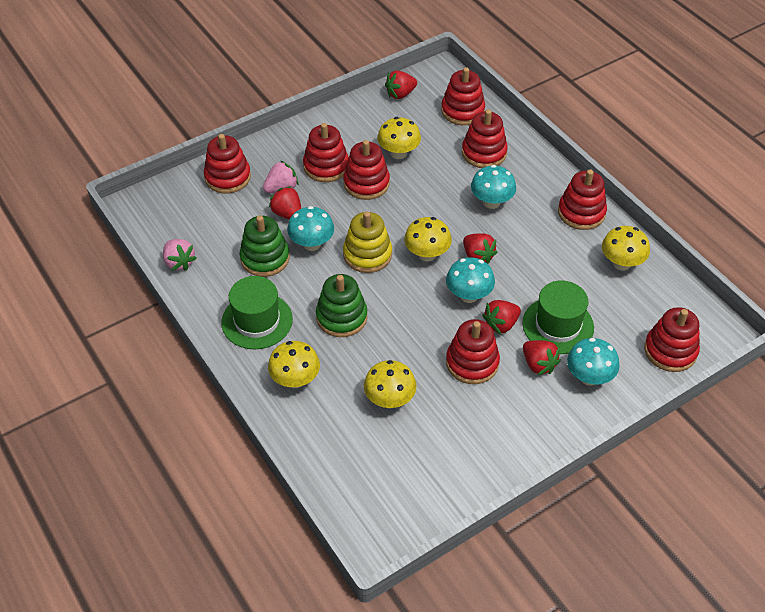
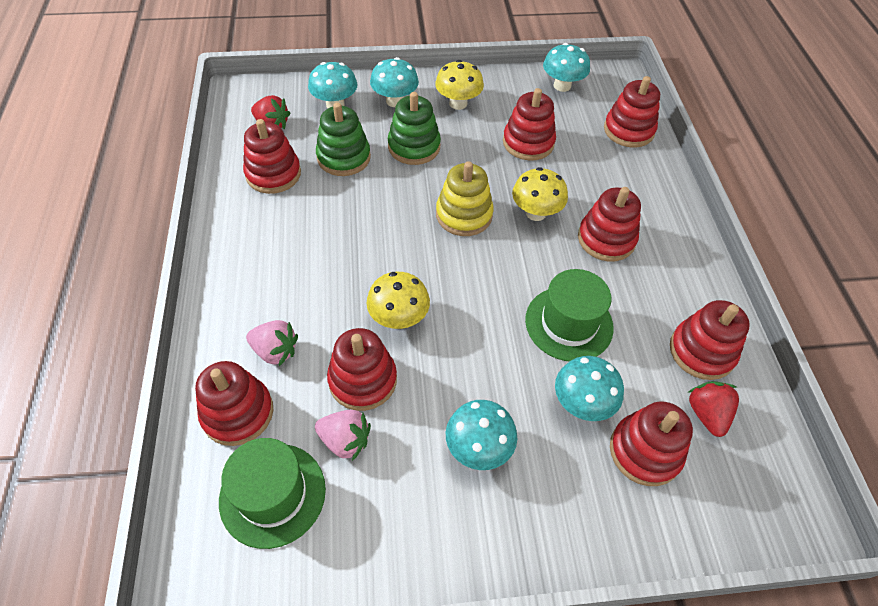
red strawberry: [269,186,301,220] [385,70,417,99] [463,233,498,264] [482,300,521,335] [523,340,561,376] = 5 -> [251,95,290,129] [688,381,739,437] = 2
turquoise mushroom: [287,206,334,251] [446,257,495,303] [471,165,516,209] [567,338,620,386] = 4 -> [308,62,357,108] [370,57,419,107] [446,400,517,470] [543,43,590,92] [555,356,624,421] = 5
yellow mushroom: [268,341,320,388] [364,360,417,408] [377,117,421,159] [404,217,452,261] [602,226,650,270] = 5 -> [366,272,430,329] [435,60,484,110] [512,167,568,221] = 3

